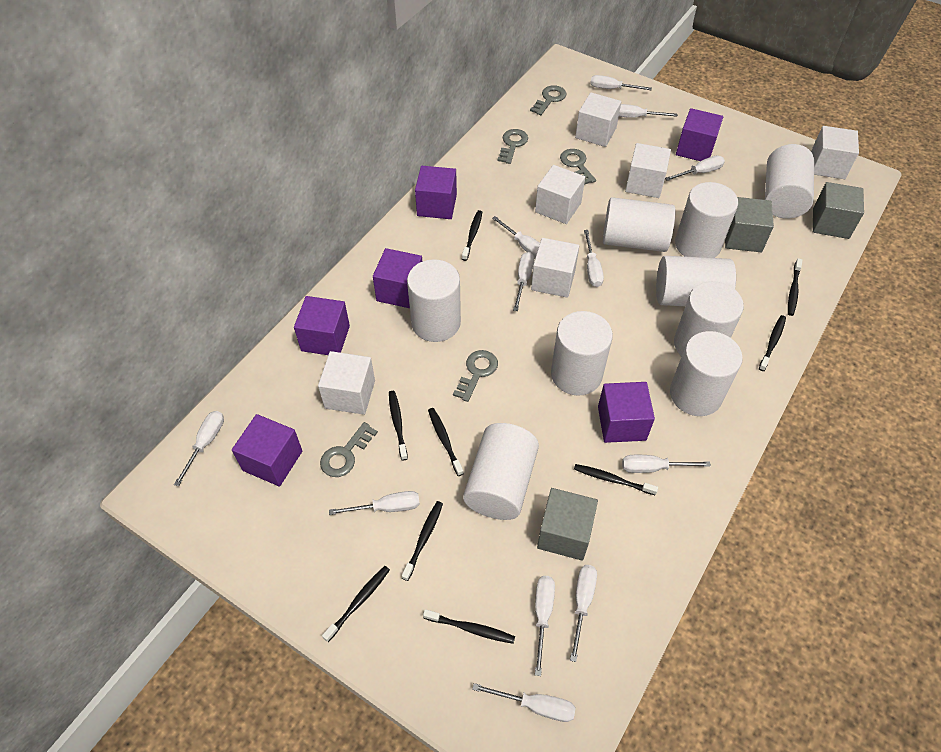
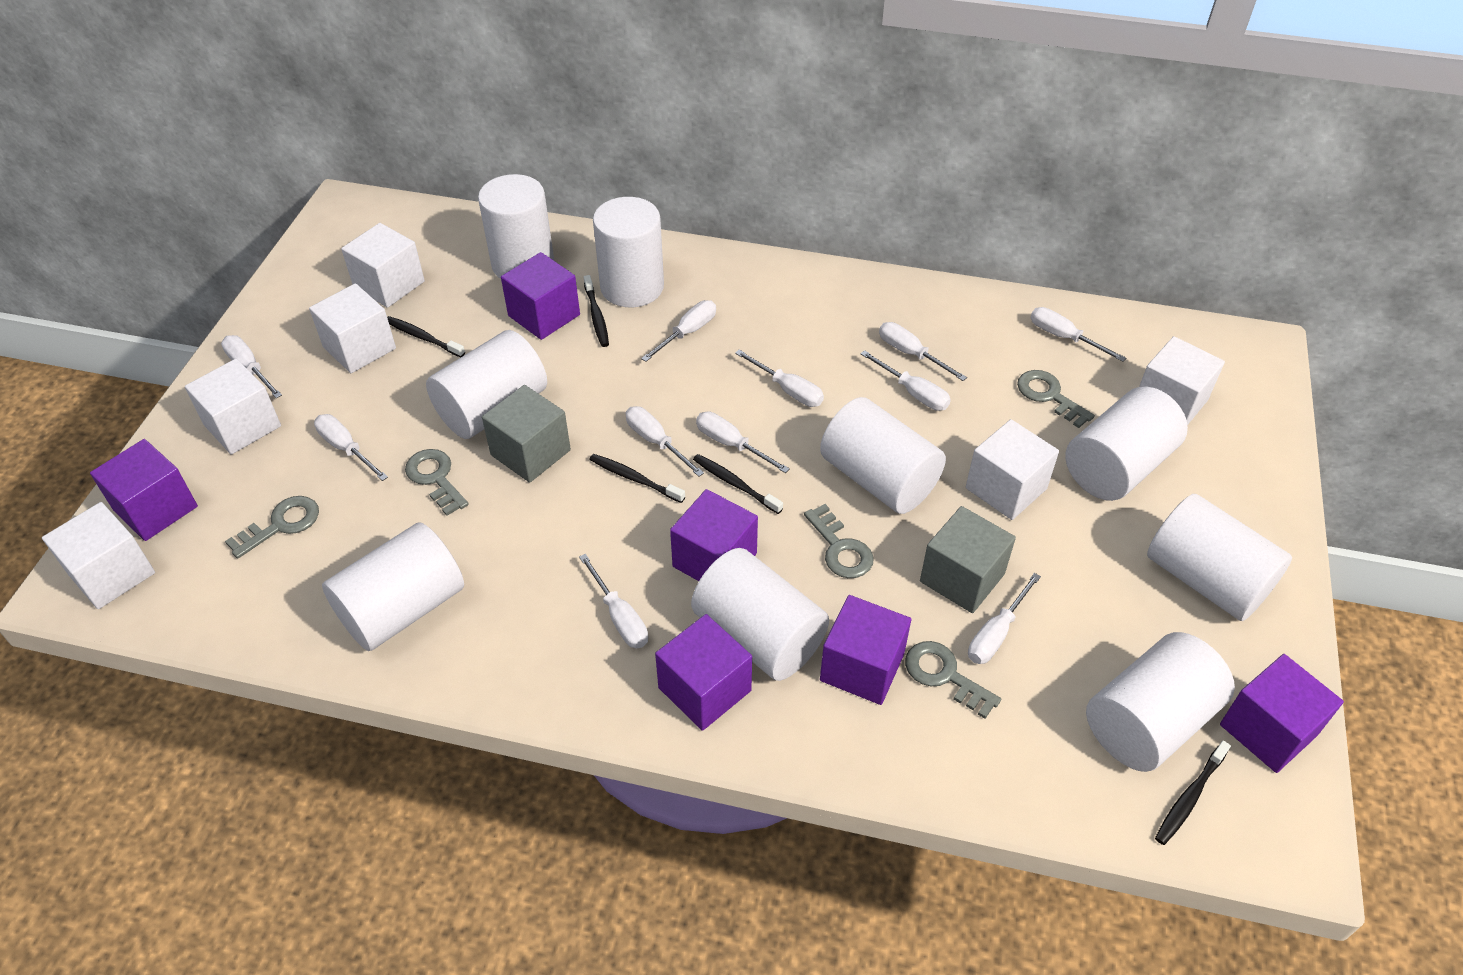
black toothbrush: [322,566,390,642] [389,391,408,461] [402,501,443,581] [423,609,515,644] [428,408,464,476] [462,210,482,261] [574,464,658,495] [759,315,786,371] [788,258,802,316] = 9 -> [387,316,465,357] [584,275,609,347] [589,454,685,503] [693,454,783,514] [1155,741,1231,845] = 5
grey cube: [537,488,598,561] [725,197,774,252] [813,182,864,239] = 3 -> [482,385,571,483] [920,506,1016,613] = 2
white screwdriver: [174,411,224,486] [329,491,420,515] [472,683,576,722] [492,216,540,258] [513,252,535,311] [535,576,555,676] [570,565,597,662] [584,230,604,287] [590,75,652,90] [619,104,678,118] [622,455,711,473] [665,156,725,181] = 12 -> [221,335,282,398] [314,414,388,481] [579,554,648,648] [625,406,704,477] [641,300,716,362] [696,412,790,473] [735,350,824,407] [860,350,951,411] [879,322,967,381] [968,573,1041,664] [1030,307,1126,362] = 11

